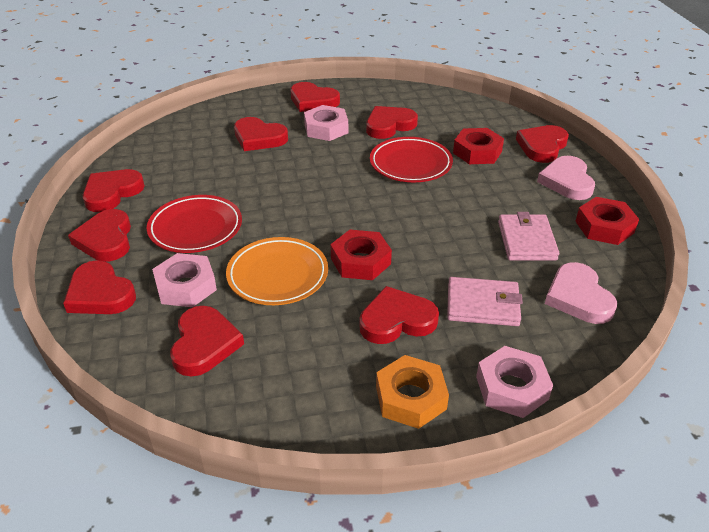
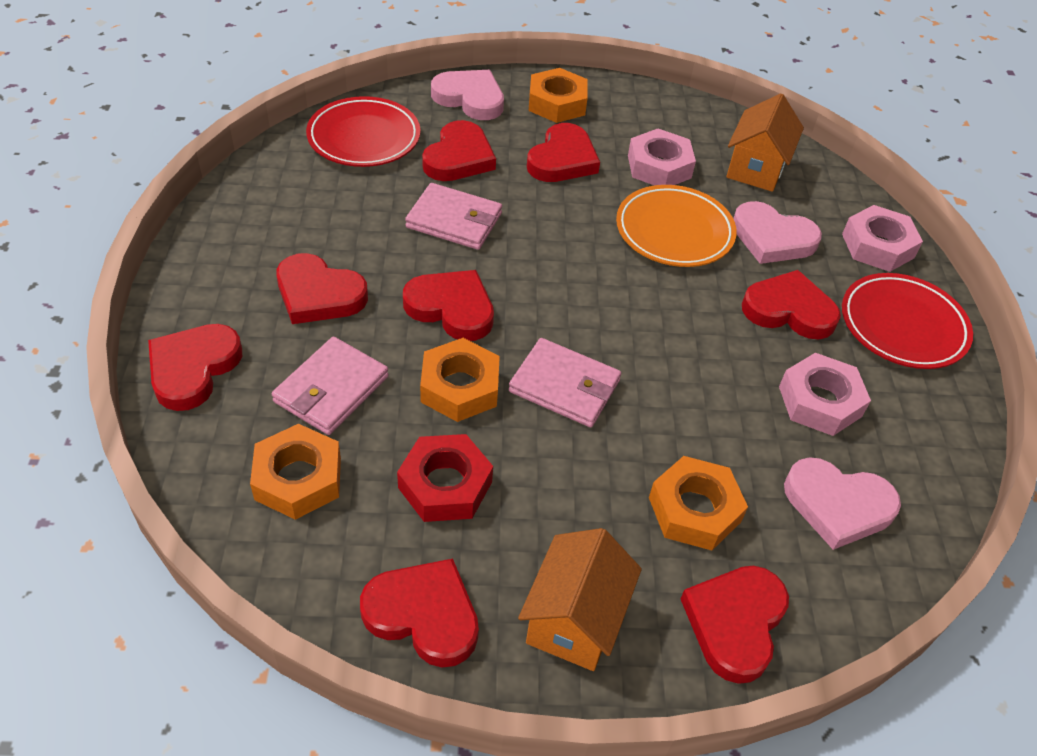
orange house: none = 0 -> [518,528,642,671] [726,94,804,192] = 2
orange nut: [376,355,449,429] = 1 -> [250,424,341,520] [420,338,500,422] [529,68,588,123] [649,456,748,551] = 4
pink heart: [537,156,595,200] [545,262,617,324] = 2 -> [431,70,504,120] [733,201,822,264] [784,457,901,550] = 3
pink wallet: [447,277,523,326] [498,212,559,261] = 2 -> [272,337,389,435] [405,183,502,250] [509,338,621,427] = 3
red heart: [63,260,136,314] [68,209,131,262] [83,169,145,212] [170,306,244,377] [234,117,288,151] [290,82,340,112] [360,286,439,344] [366,106,418,139] [516,125,569,163] = 9 -> [148,324,242,411] [276,253,368,324] [360,559,479,668] [403,270,494,341] [422,120,496,181] [527,123,600,182] [681,566,789,684] [742,270,841,339] = 8
red nut: [331,230,392,280] [453,128,504,164] [575,197,639,245] = 3 -> [397,434,493,522] = 1

